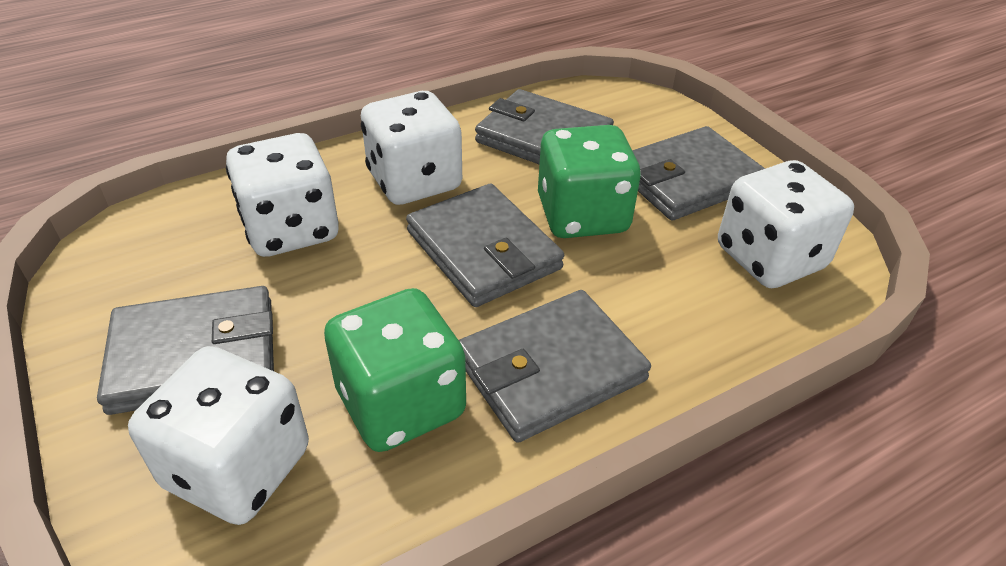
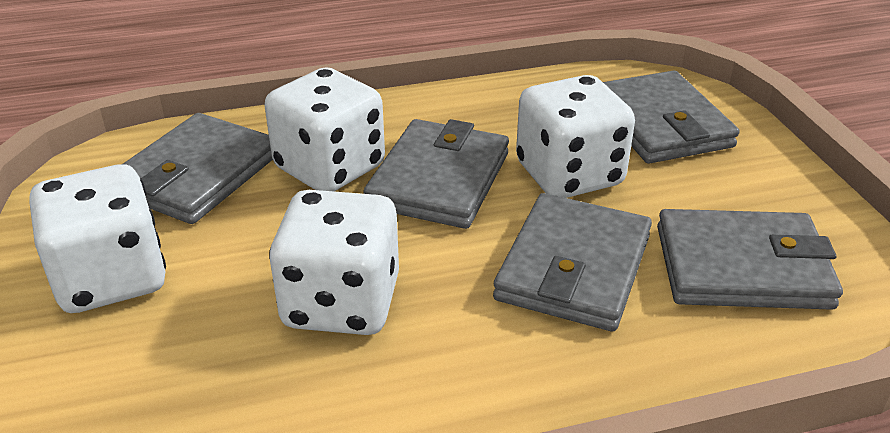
green dice: [324,288,466,452] [538,125,641,238] = 2 -> none = 0

